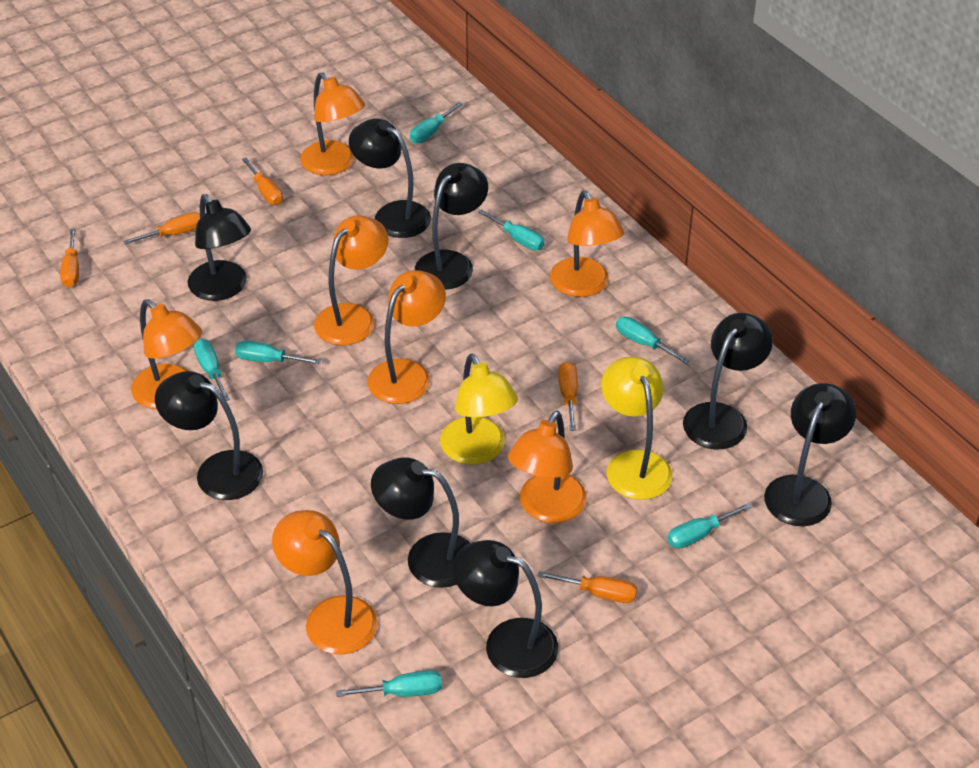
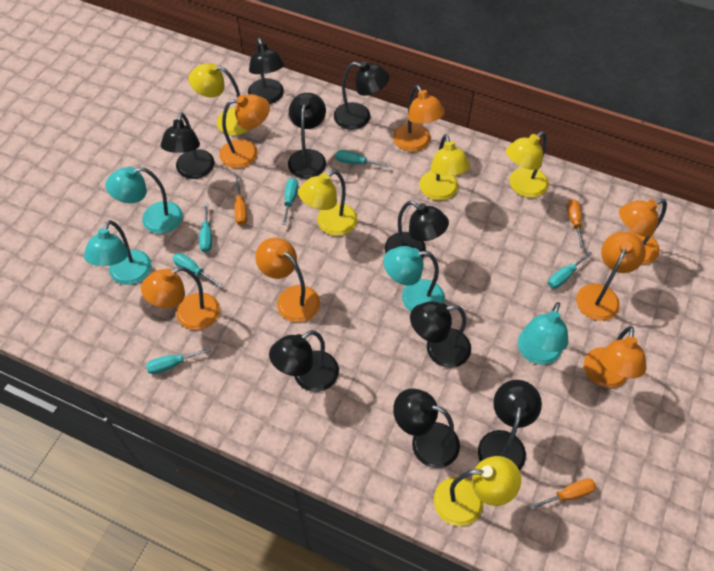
black lamp: [155,371,263,500] [188,194,251,301] [349,118,431,238] [371,457,469,588] [415,163,488,290] [453,540,558,678] [683,313,773,450] [764,383,856,526] = 8 -> [161,112,215,179] [248,38,284,104] [269,330,339,392] [288,93,326,179] [334,61,389,130] [385,201,449,259] [393,388,460,468] [410,301,471,368] [478,380,542,471] = 9
orange screwdriver: [60,228,79,287] [124,212,200,245] [242,158,283,205] [538,571,637,603] [558,362,578,431] = 5 -> [234,178,247,225] [530,478,596,510] [567,199,585,248] = 3
turquoise lamp: none = 0 -> [84,220,151,285] [106,167,183,234] [383,246,445,312] [518,302,568,365] = 4
turquoise screwdriver: [194,339,230,401] [235,341,322,364] [336,670,442,697] [410,102,463,143] [478,209,545,251] [616,317,690,364] [667,503,752,549] = 7 -> [146,348,211,374] [173,253,222,287] [199,203,212,252] [282,178,298,225] [335,150,389,167] [548,251,592,288] = 6
yellow lamp: [440,353,518,465] [601,356,672,500] = 2 -> [188,63,249,135] [298,170,358,236] [419,134,470,201] [434,456,521,526] [506,131,549,198] = 5

